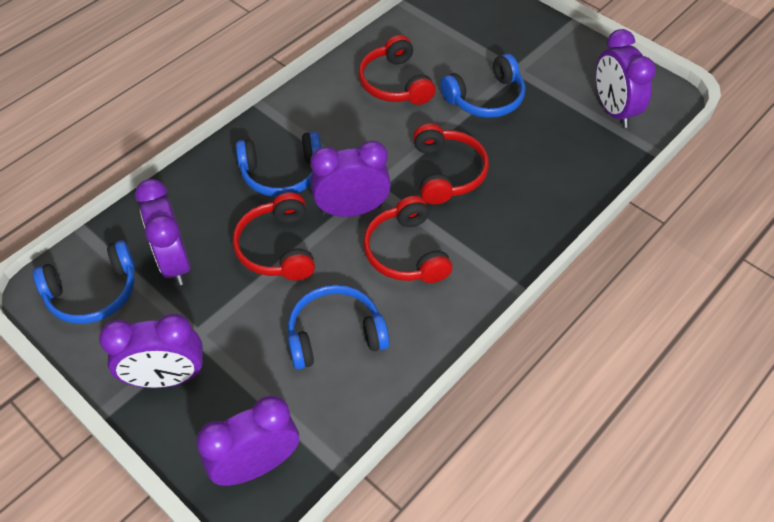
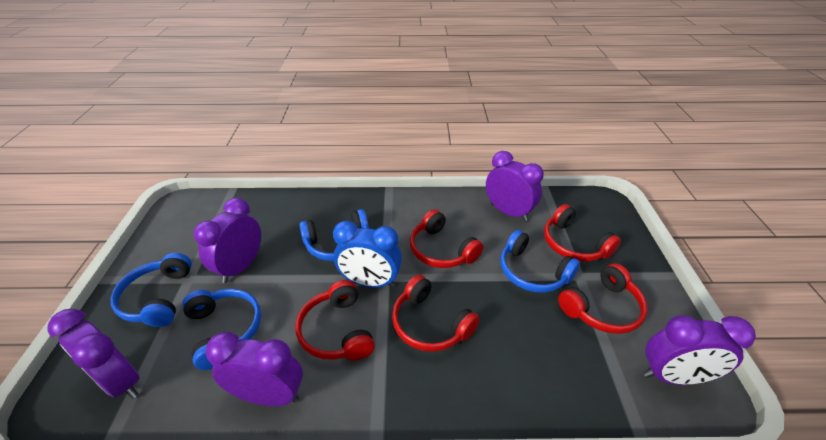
blue clock: none = 0 -> [333,221,402,288] = 1
red headphones: [233,192,315,281] [358,35,435,105] [363,196,452,283] [413,123,489,204] = 4 -> [296,280,375,361] [392,275,480,352] [410,209,484,268] [544,204,621,262] [558,263,648,334] = 5

